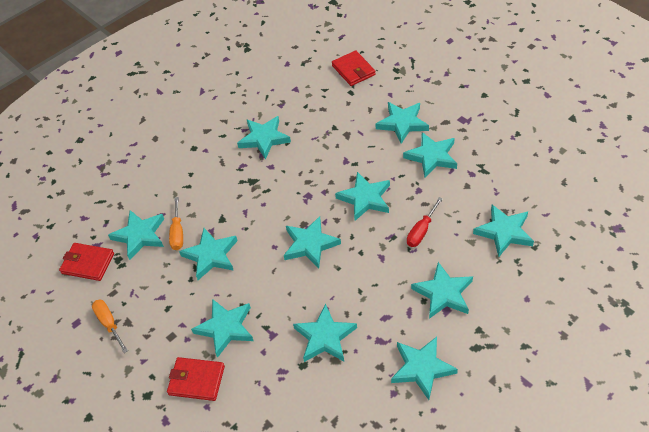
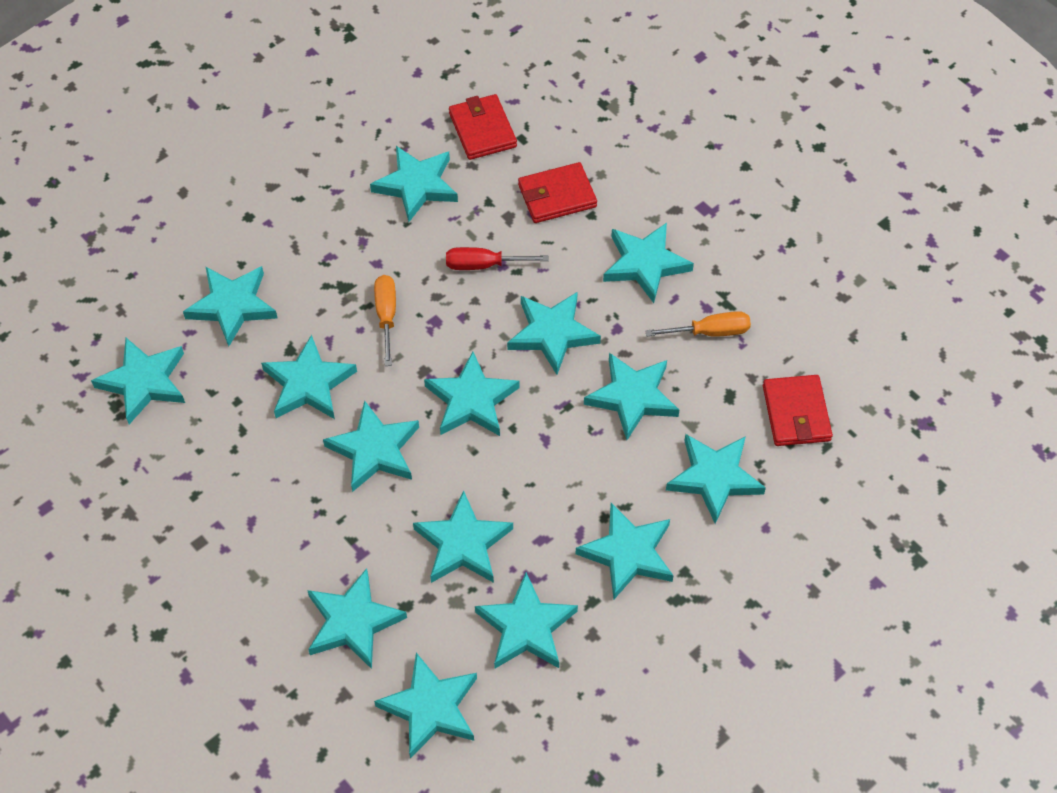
turquoise star: [108,210,164,260] [179,228,238,280] [191,299,254,358] [237,116,291,159] [284,216,341,269] [293,304,357,362] [335,172,390,221] [376,102,429,144] [391,337,458,400] [403,132,457,177] [411,262,473,319] [473,205,534,257] = 12 -> [91,338,185,424] [183,266,278,346] [261,335,357,419] [307,568,407,669] [323,400,419,492] [370,146,458,222] [374,653,477,759] [413,491,513,583] [424,352,520,436] [475,573,578,668] [507,292,601,375] [576,503,674,599] [584,353,679,440] [603,223,694,303] [666,434,766,524] = 15

